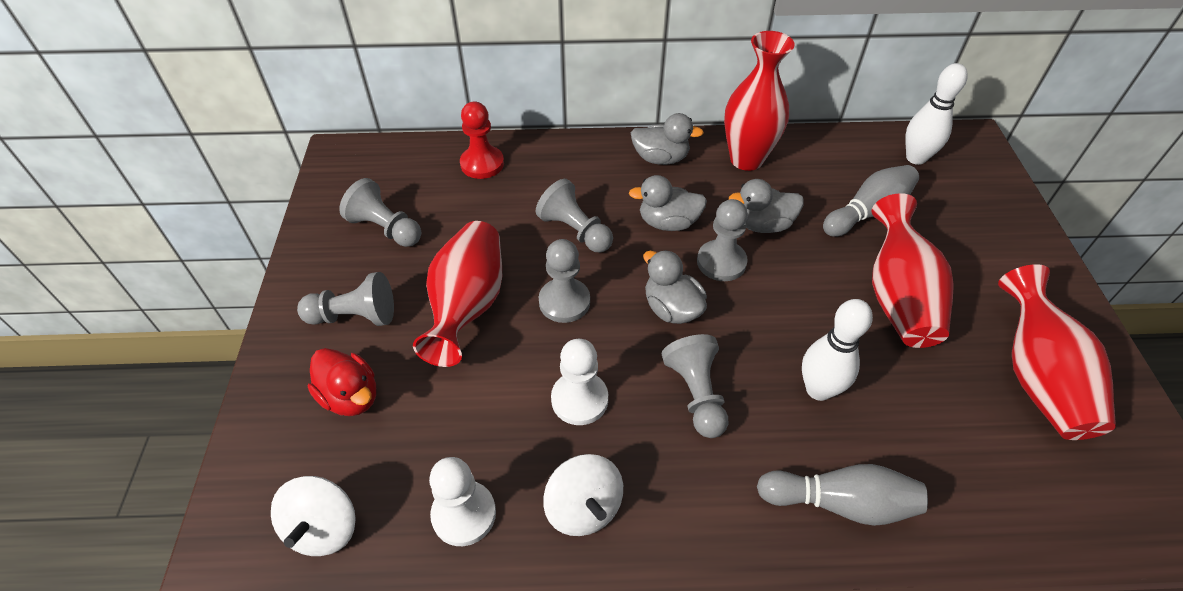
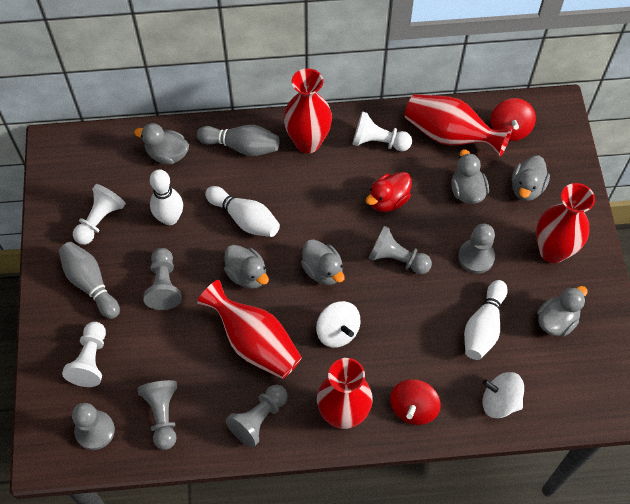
grey duck: [629,175,707,231] [631,113,704,165] [643,250,707,324] [729,179,804,233] = 4 -> [134,123,189,165] [224,245,269,289] [301,239,344,285] [451,149,489,204] [512,155,550,201] [537,286,587,336] = 6
red pawn: [460,102,504,179] = 1 -> none = 0
red spinning top: none = 0 -> [390,379,441,425] [491,98,536,141] = 2
red vase: [413,221,502,367] [724,31,795,171] [872,193,954,348] [998,264,1116,440] = 4 -> [197,280,302,379] [284,68,332,153] [317,358,373,429] [405,94,512,156] [536,183,595,263] = 5
white bowling pin: [802,299,873,401] [905,63,968,165] = 2 -> [150,169,183,225] [205,186,280,237] [464,280,508,360] = 3
white pawn: [429,457,496,546] [551,339,608,425] = 2 -> [62,322,106,387] [73,184,126,245] [353,111,412,151] = 3

